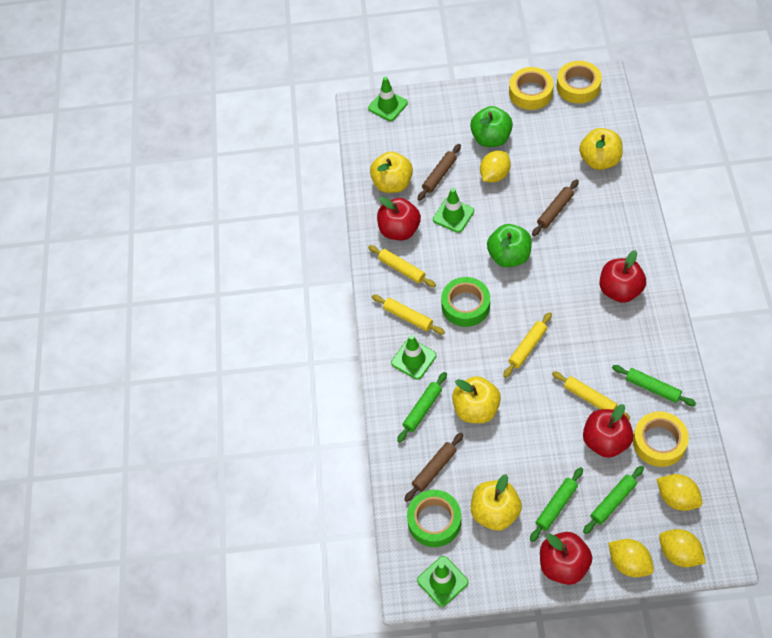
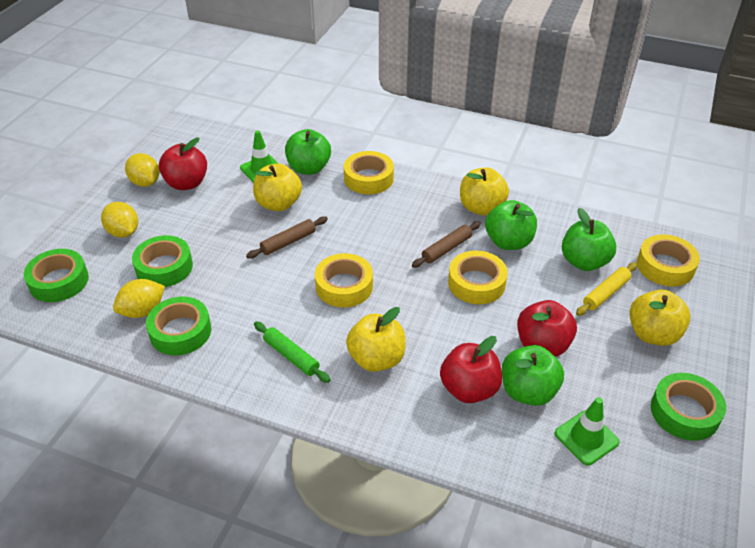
brown rolling pin: [404,433,464,502] [418,144,461,201] [532,179,579,236] = 3 -> [246,216,328,259] [412,221,481,268] = 2
green apple: [470,106,513,147] [487,224,532,267] = 2 -> [285,129,331,175] [485,200,537,250] [502,345,564,406] [562,208,616,271] = 4
green rolling pin: [397,372,447,443] [530,467,583,542] [583,466,644,534] [612,365,696,406] = 4 -> [254,321,330,383] = 1
green tape: [407,490,461,547] [441,277,490,327] = 2 -> [24,249,89,302] [132,235,193,287] [146,296,211,356] [651,373,726,441] = 4
green traffic cone: [368,77,408,121] [391,335,436,380] [417,556,468,607] [433,188,474,233] = 4 -> [240,131,278,183] [555,397,620,465] = 2
red apple: [377,197,421,240] [540,532,592,585] [583,404,634,458] [599,250,646,303] = 4 -> [159,137,207,190] [440,336,502,403] [517,300,577,357] = 3
yellow lemon: [480,151,511,182] [609,539,654,577] [657,474,703,511] [659,529,706,567] = 4 -> [101,202,138,238] [113,279,165,318] [125,153,160,187] = 3
yellow rolling pin: [368,245,436,287] [372,295,445,335] [503,312,552,378] [552,371,630,420] = 4 -> [576,262,638,316] = 1
yellow tape: [509,67,554,110] [557,61,602,104] [633,412,689,467] = 3 -> [315,253,373,307] [344,151,394,194] [448,251,508,304] [637,234,700,286] = 4

